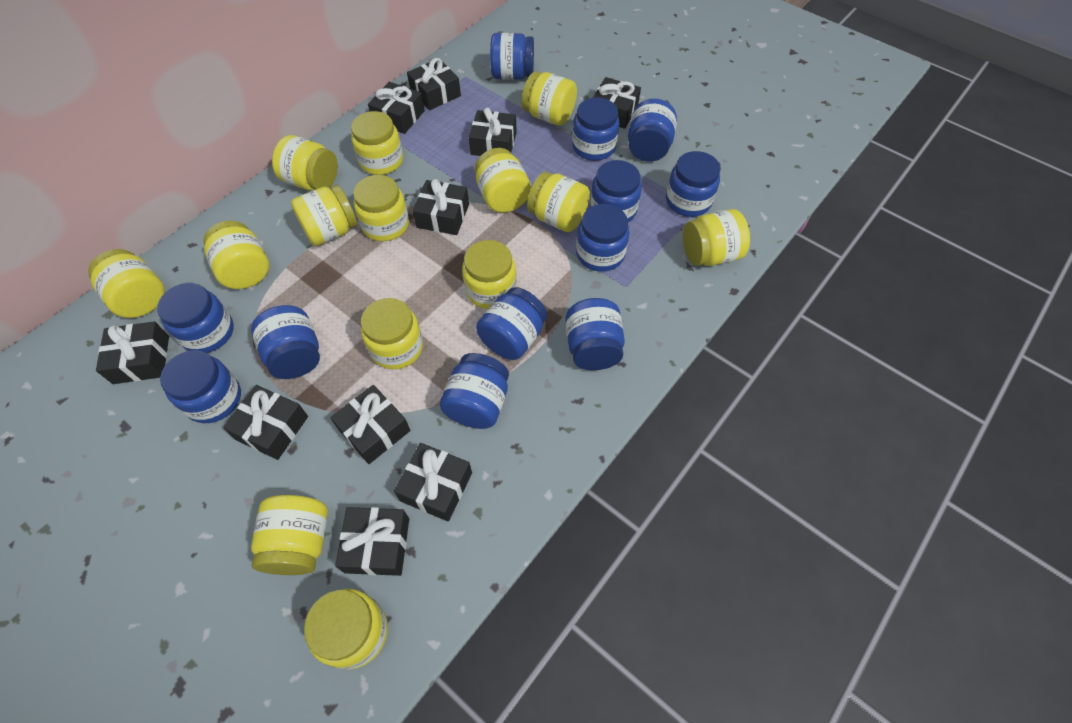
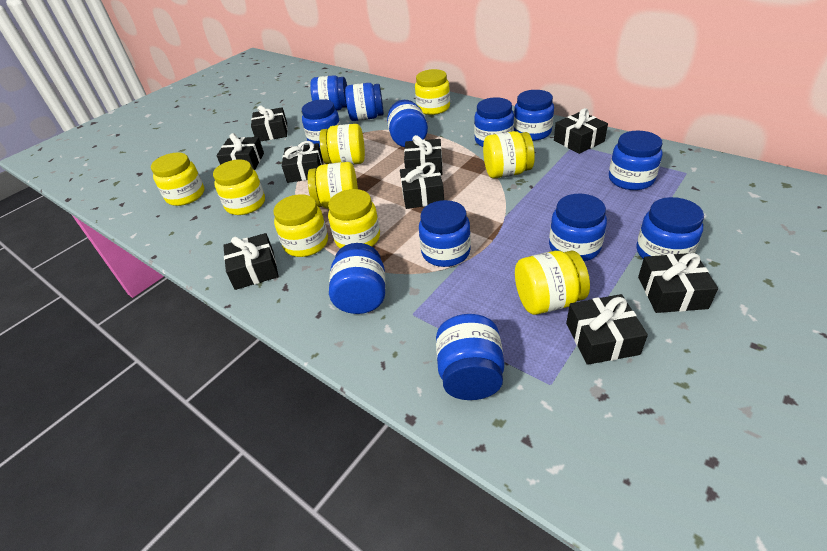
black gift: [96,321,169,384] [223,385,308,460] [330,385,410,464] [335,507,409,576] [368,82,425,134] [394,443,472,522] [407,58,461,110] [412,179,469,235] [469,108,517,156] [593,77,641,129] = 10 -> [216,133,264,170] [223,233,279,290] [251,106,288,142] [282,141,323,183] [400,162,444,209] [404,135,443,175] [554,108,608,154] [566,294,648,365] [638,253,718,313] = 9
yellow jar: [88,249,165,318] [203,221,270,289] [251,495,328,575] [272,135,338,191] [291,185,358,246] [304,589,388,670] [351,111,403,175] [353,175,409,241] [361,298,423,369] [462,240,517,309] [475,148,531,213] [522,71,577,126] [527,172,590,232] [683,209,750,266] = 14 -> [151,152,205,206] [213,159,265,215] [273,194,328,257] [308,162,358,209] [320,124,365,165] [328,189,380,249] [415,69,450,115] [483,131,535,179] [515,250,590,315] = 9

